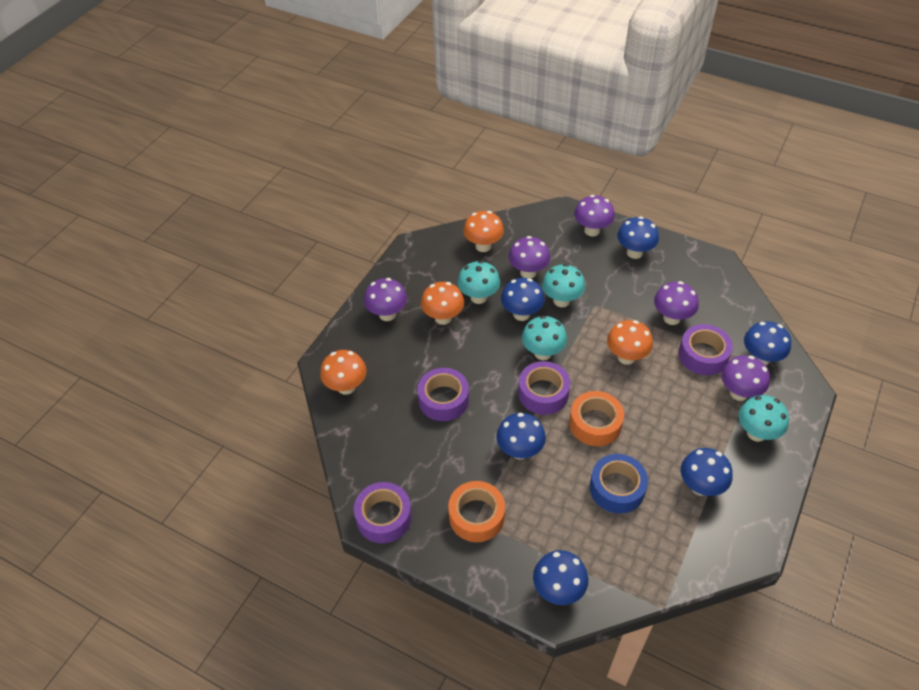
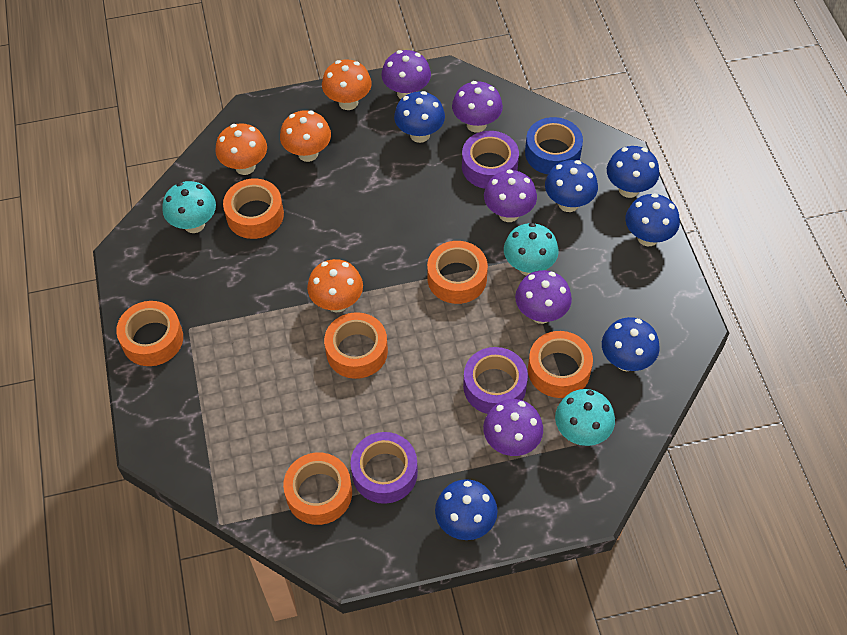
orange tape: [448,481,505,542] [569,391,624,446] = 2 -> [116,301,183,366] [223,178,284,239] [283,452,352,525] [324,312,388,379] [427,241,488,304] [528,331,593,398] = 6
purple tape: [354,482,412,543] [417,368,469,421] [518,361,570,415] [678,324,733,375] = 4 -> [351,432,418,504] [462,131,519,189] [463,347,528,414] = 3
turquoise mushroom: [458,261,500,304] [522,315,567,360] [542,264,585,307] [738,395,789,442] = 4 -> [162,181,216,233] [504,223,559,276] [555,389,615,446] = 3

